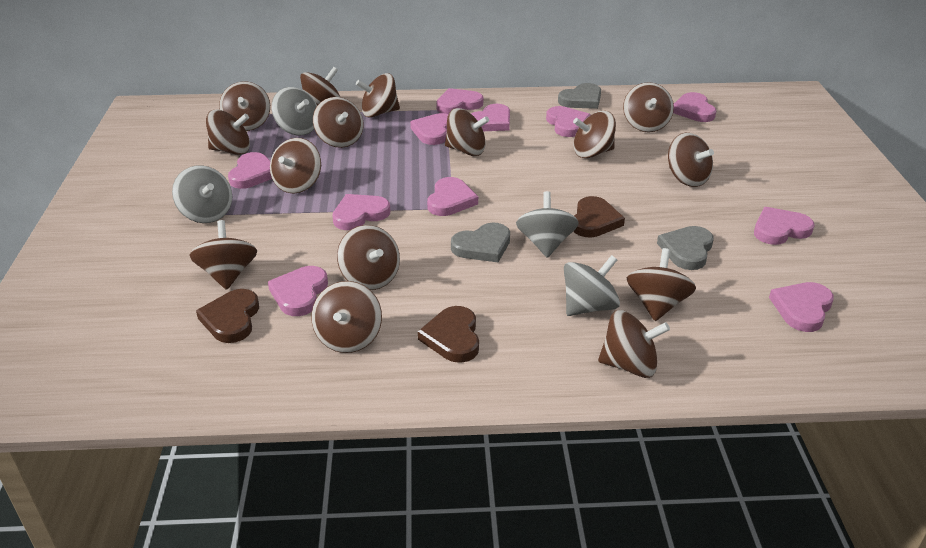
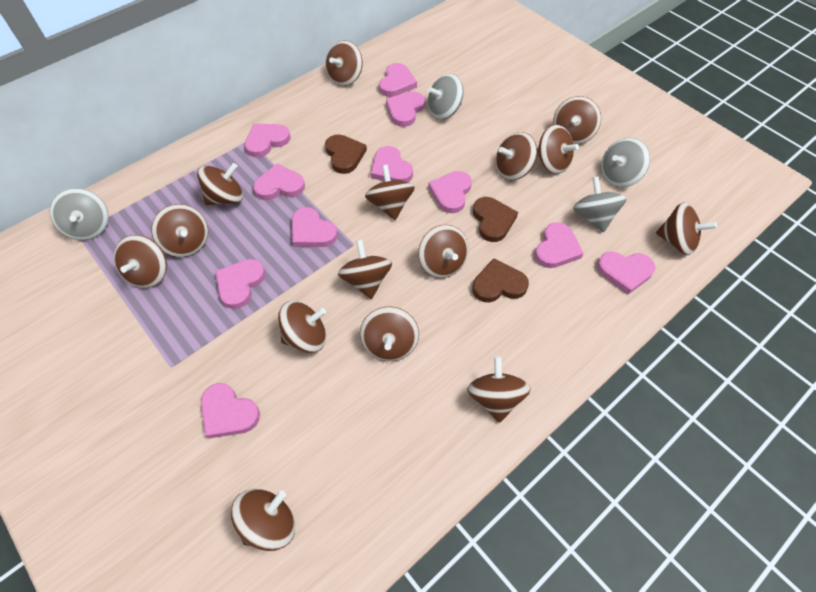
grey heart: [451,222,510,262] [558,83,601,109] [657,226,714,270] = 3 -> none = 0

